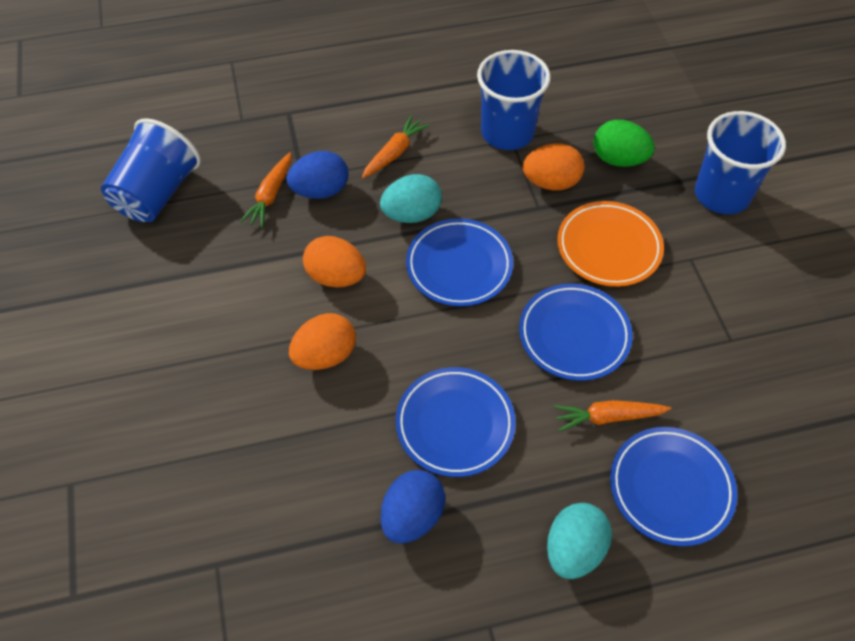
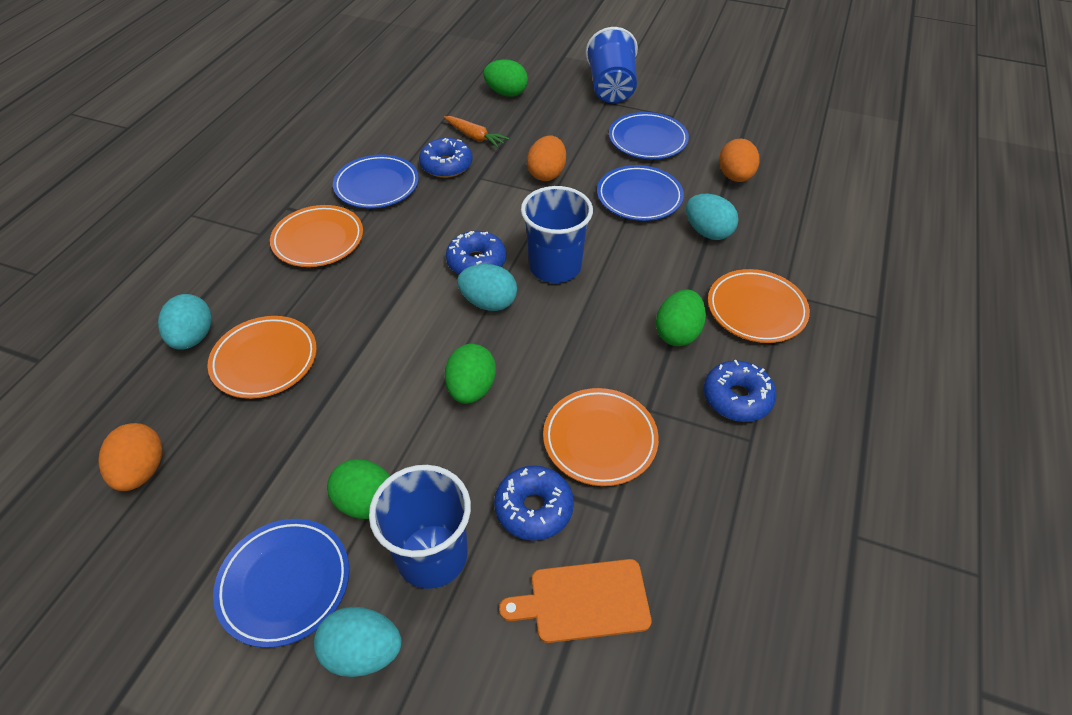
blue donut: none = 0 -> [419,138,473,178] [446,231,506,274] [494,465,574,541] [704,360,777,422] = 4
blue egg: [286,151,349,199] [381,470,445,544] = 2 -> none = 0
green egg: [593,120,655,167] = 1 -> [327,459,390,519] [445,344,496,404] [483,59,528,97] [656,290,706,346] = 4
orange carrot: [240,152,291,228] [362,115,430,178] [554,400,671,432] = 3 -> [444,116,509,148] = 1
orange cutting board: none = 0 -> [499,559,652,643] = 1
orange plate: [557,201,664,287] = 1 -> [207,316,317,399] [270,205,363,267] [543,388,659,486] [708,269,810,343] = 4
turquoise egg: [380,174,442,223] [547,503,612,579] = 2 -> [158,294,212,350] [314,607,402,677] [457,264,517,311] [686,194,739,240] = 4

